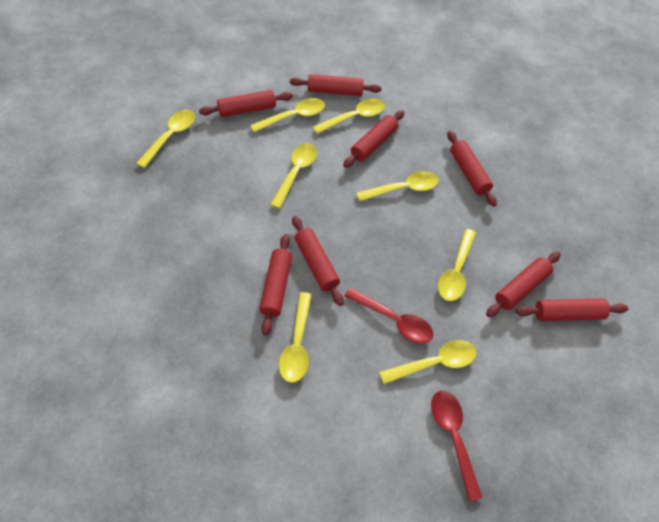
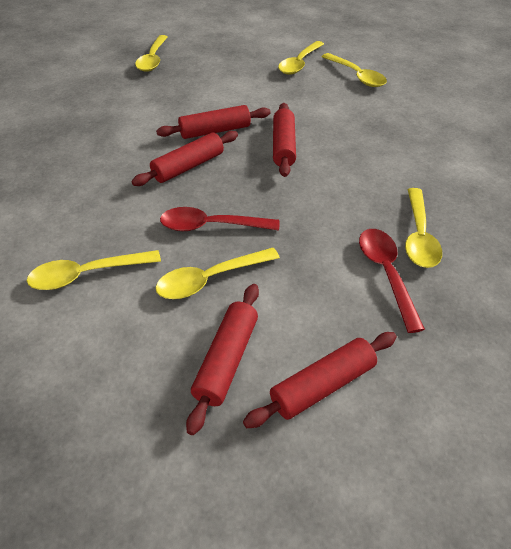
red rolling pin: [199,90,293,117] [259,234,292,335] [290,74,382,96] [292,216,344,306] [343,110,405,168] [447,131,497,207] [486,252,561,317] [515,298,629,321] = 8 -> [131,131,238,186] [156,105,271,139] [186,284,259,435] [243,332,397,428] [273,103,296,177] = 5
yellow spoon: [136,109,195,168] [250,98,325,132] [270,143,317,209] [279,292,312,383] [313,98,385,134] [356,171,439,201] [379,340,477,384] [438,229,476,301] = 8 -> [27,250,161,290] [135,35,168,72] [156,248,280,299] [278,41,324,75] [322,53,387,87] [405,188,442,268] = 6

